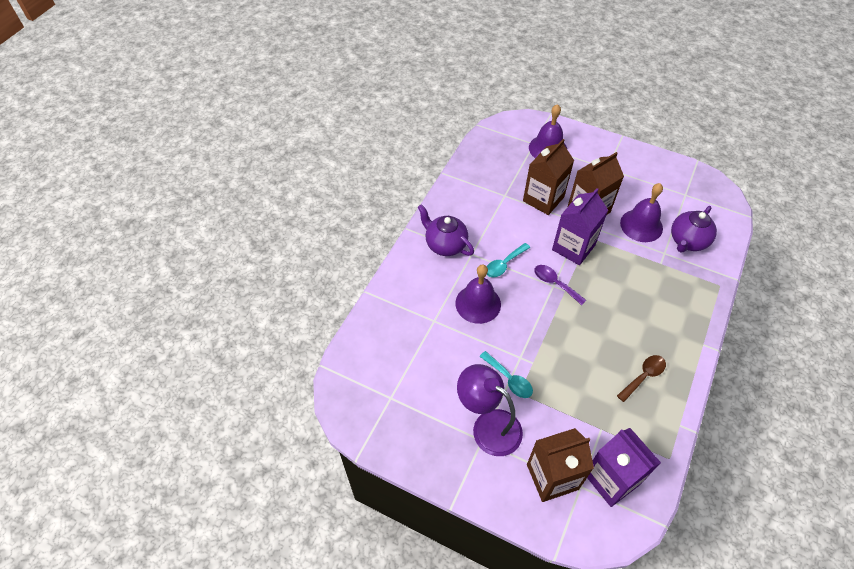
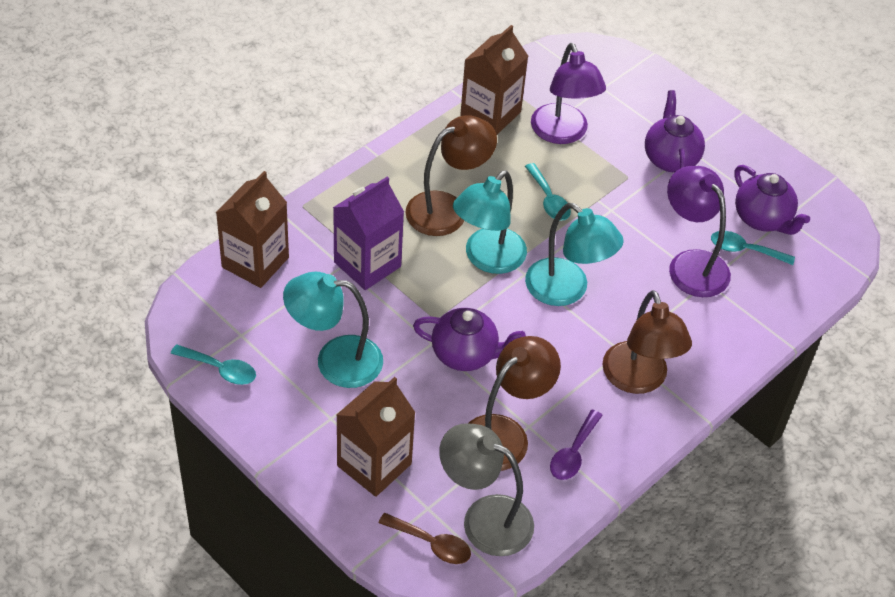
brown lamp: none = 0 -> [405,115,497,236] [468,336,561,471] [602,290,692,394] = 3
grey lamp: none = 0 -> [439,423,534,556] = 1
purple bell: [455,264,501,324] [529,104,567,158] [620,183,663,242] = 3 -> none = 0
purple carton: [552,188,608,265] [587,428,661,507] = 2 -> [333,176,404,290] = 1
purple lamp: [457,364,523,456] = 1 -> [531,43,606,144] [667,166,731,297] = 2
purple teapot: [418,204,474,256] [671,206,717,252] = 2 -> [413,308,526,371] [645,90,705,173] [734,165,810,235] = 3
turquoise lamp: none = 0 -> [283,272,383,388] [453,170,527,274] [525,203,624,306] = 3
turquoise spoon: [479,351,533,398] [487,243,530,277] = 2 -> [171,344,256,385] [525,163,571,221] [711,231,795,265] = 3

